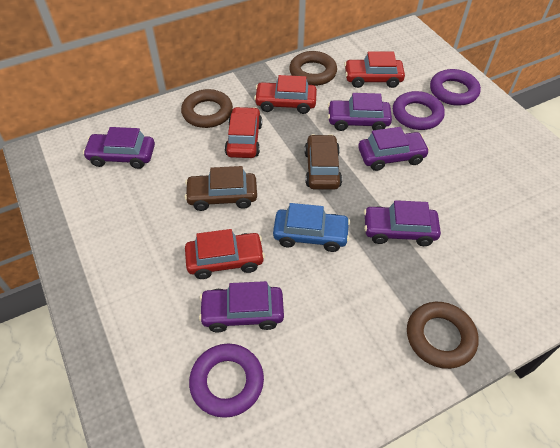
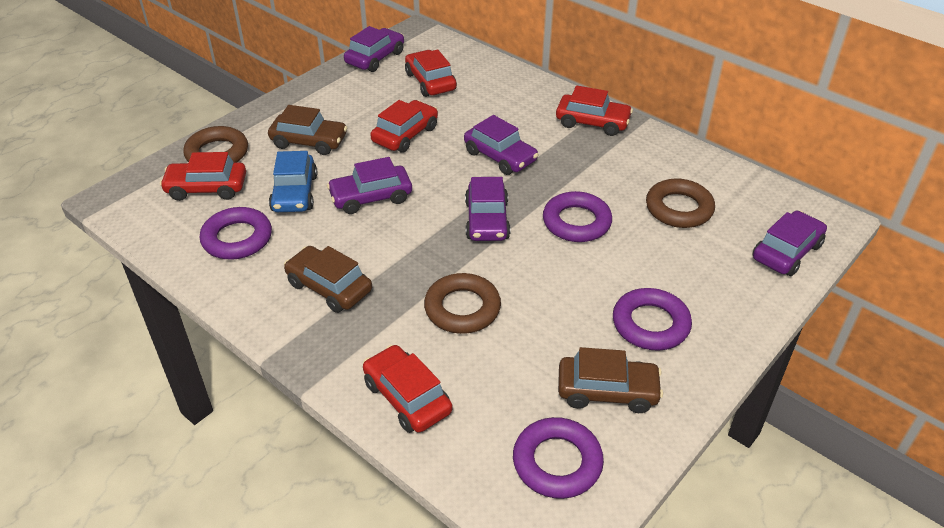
brown car: [185,166,257,211] [304,134,342,189] = 2 -> [268,105,348,155] [284,246,372,313] [558,347,663,413] = 3
purple ring: [189,343,264,418] [393,91,445,130] [430,69,481,106] = 3 -> [200,207,272,260] [513,417,604,499] [543,191,612,242] [613,288,692,351] = 4
red car: [185,229,265,279] [225,107,262,158] [254,75,317,114] [344,52,405,88] = 4 -> [160,152,246,201] [363,345,452,433] [370,100,438,153] [405,50,457,97] [556,86,633,136] = 5

